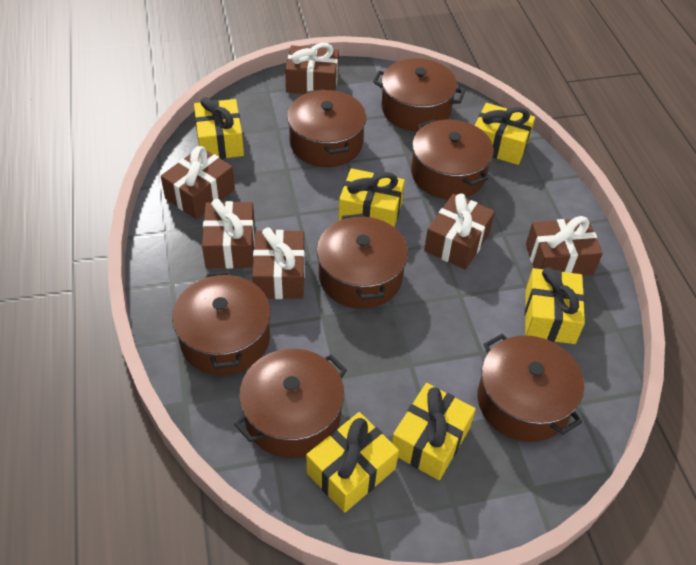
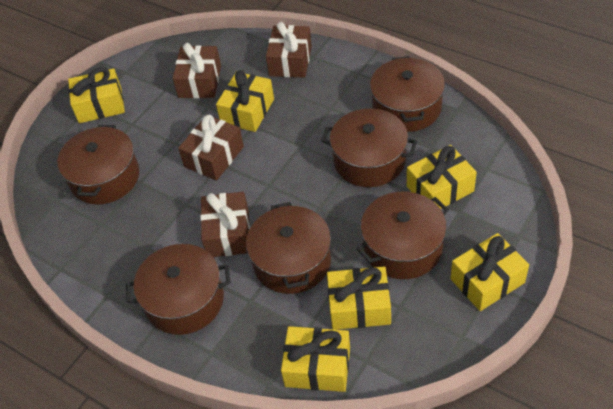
brown gift: [161,146,235,219] [202,199,255,269] [252,227,305,299] [285,43,339,94] [424,193,495,270] [526,216,603,276] = 6 -> [173,43,221,98] [178,114,244,181] [200,192,250,257] [266,22,312,78] = 4
brown pot: [172,271,271,375] [234,349,347,458] [287,89,366,167] [317,214,408,309] [373,58,465,131] [411,119,494,199] [478,334,584,442] = 7 -> [57,125,139,205] [126,244,231,335] [246,202,331,294] [321,108,417,187] [357,192,449,279] [370,56,445,132] = 6

